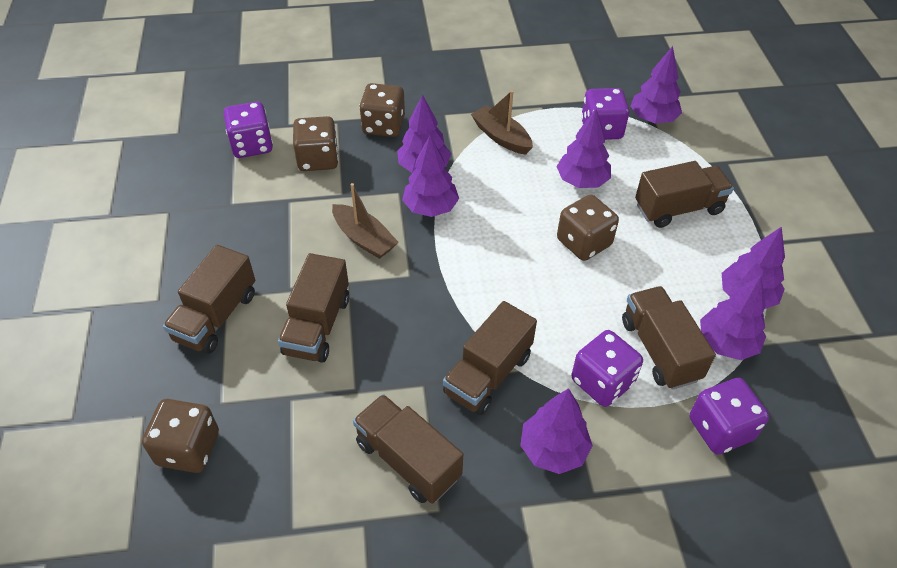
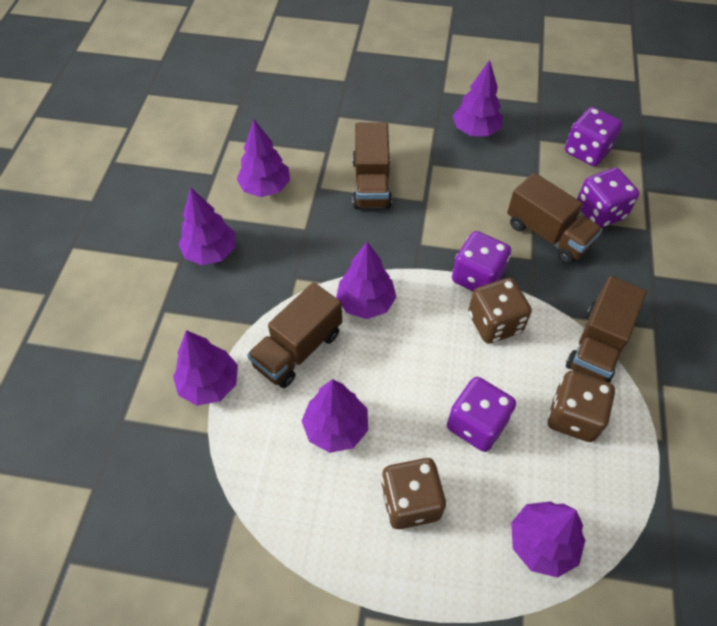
brown boat: [332,183,398,259] [471,90,533,155] = 2 -> none = 0
brown dice: [142,399,219,473] [293,116,339,171] [359,83,405,137] [557,194,619,261] = 4 -> [381,458,446,529] [468,278,532,344] [548,371,615,442] = 3
brown truck: [163,245,255,354] [278,253,350,363] [353,394,463,504] [443,301,537,415] [622,286,716,390] [635,161,734,228] = 6 -> [247,282,342,388] [352,122,392,209] [507,173,602,264] [566,276,647,383] = 4

